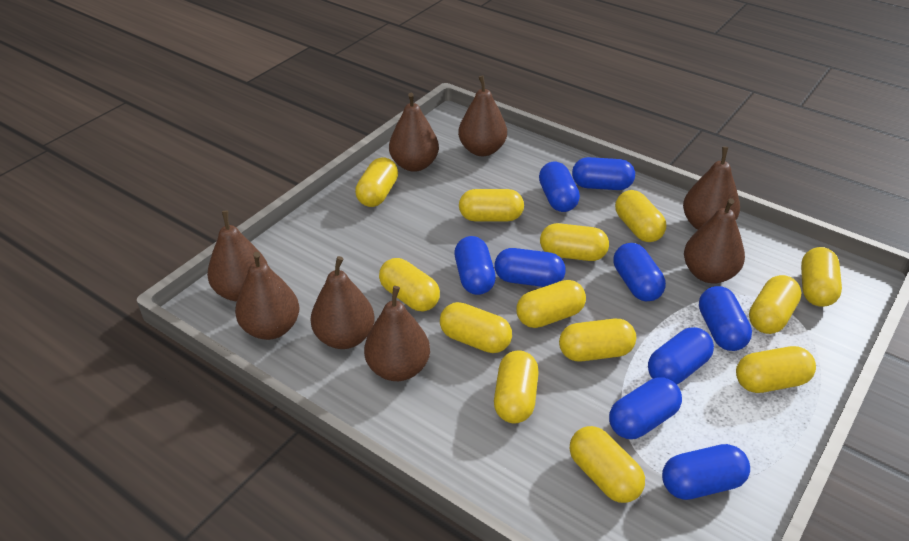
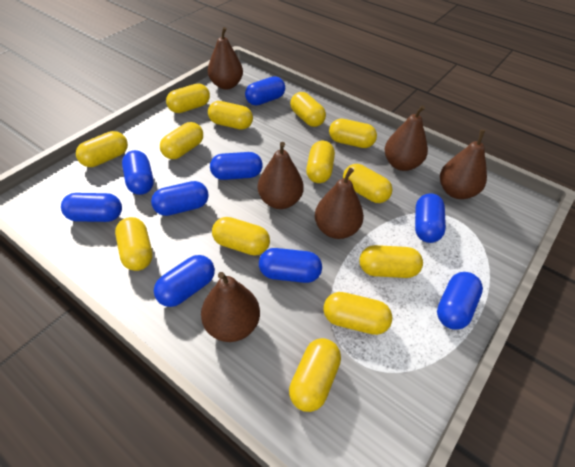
brown pear: [207,211,268,301] [235,252,299,340] [311,256,375,349] [364,286,430,381] [389,93,439,172] [458,76,507,156] [683,147,740,230] [684,198,745,283] = 8 -> [201,272,260,342] [208,27,243,89] [258,142,304,209] [315,168,364,239] [384,105,428,171] [440,130,487,199] = 6

